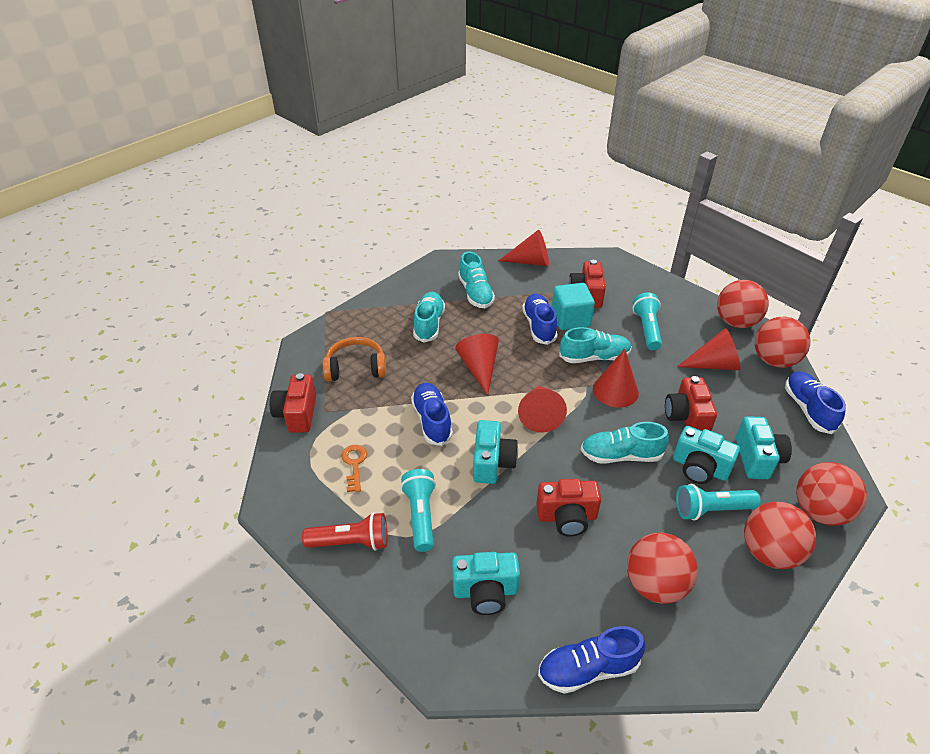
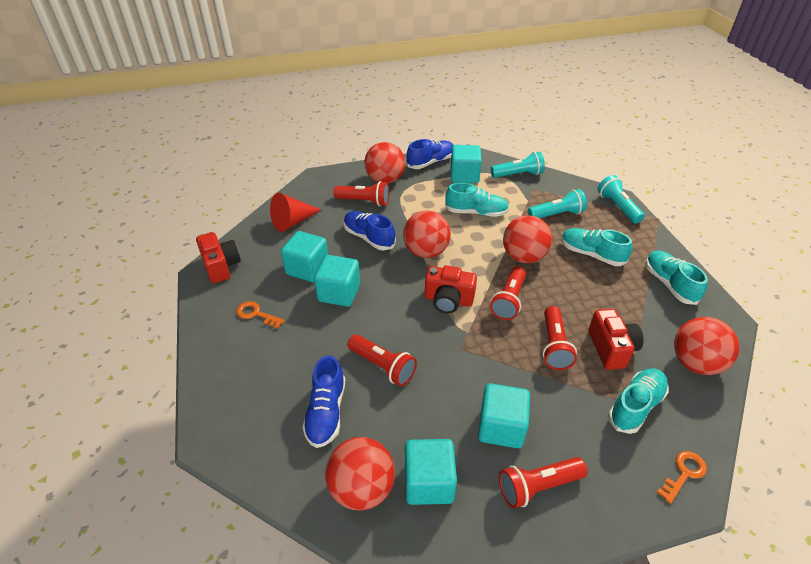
blue shoe: [411,383,453,446] [522,294,557,345] [538,626,645,694] [785,371,846,434] = 4 -> [302,355,345,448] [344,211,396,250] [406,139,453,169] = 3
orange headphones: [323,337,386,382] = 1 -> none = 0
orange key: [341,445,367,492] = 1 -> [236,301,284,329] [657,451,707,504] = 2
red camera: [270,373,316,433] [536,479,601,536] [568,260,606,308] [665,376,717,431] = 4 -> [196,232,241,283] [425,265,477,313] [589,309,644,370] = 3
red cone: [455,334,499,395] [499,229,549,266] [518,386,567,433] [593,349,639,408] [677,328,741,370] = 5 -> [270,193,321,232] = 1
red flashlight: [302,512,388,551] = 1 -> [333,181,389,206] [347,334,417,386] [490,266,526,320] [499,457,588,508] [543,306,577,370] = 5
turquoise camera: [452,552,520,615] [473,420,518,484] [673,426,740,484] [736,416,792,479] = 4 -> none = 0
turquoise cube: [552,283,595,330] = 1 -> [281,231,328,282] [314,255,360,307] [405,439,457,505] [451,145,482,183] [478,383,530,448] = 5

